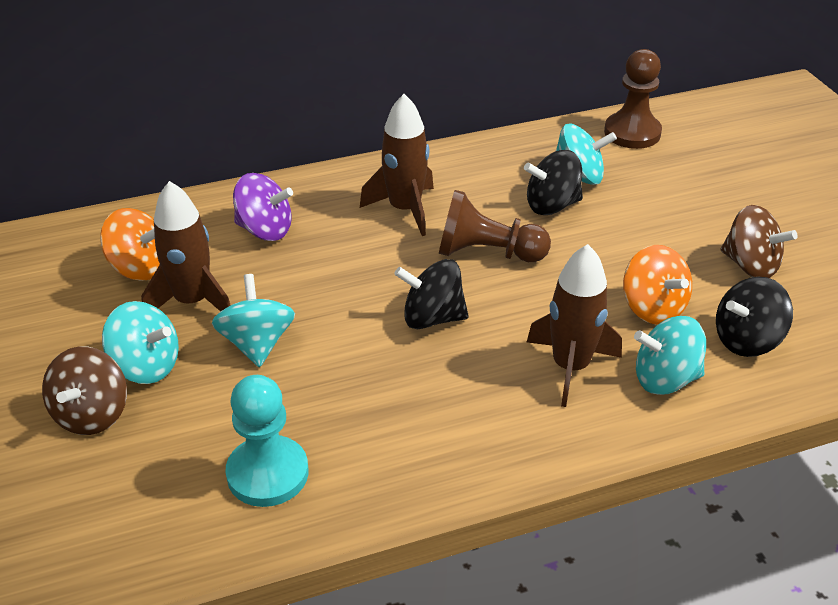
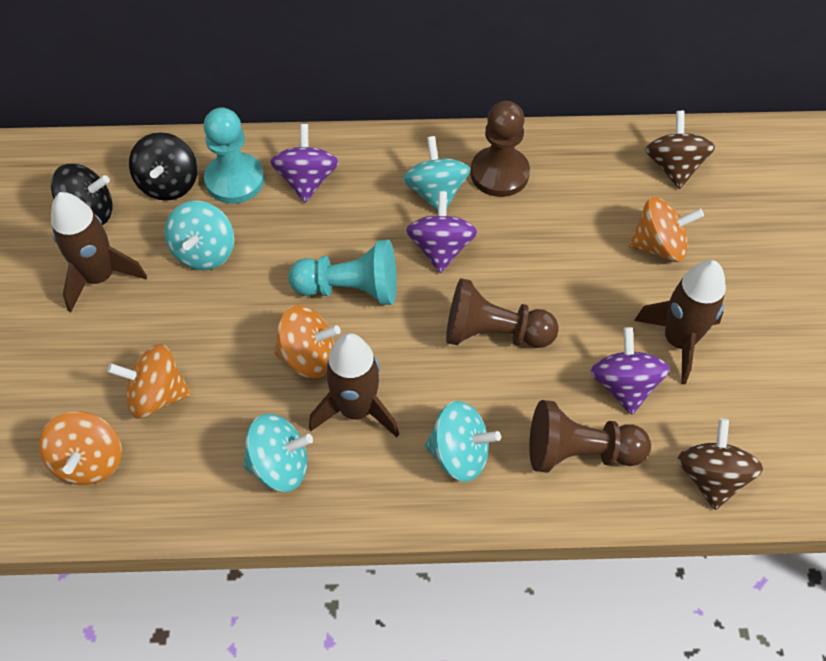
black spinning top: [394,259,469,329] [524,150,583,215] [716,277,793,357] = 3 -> [51,164,113,225] [129,132,197,201] = 2
brown pawn: [439,190,551,262] [604,49,662,149] = 2 -> [446,278,559,348] [471,101,530,197] [529,400,651,473] = 3
orange spinning top: [100,208,160,281] [623,245,692,324] = 2 -> [39,411,122,485] [107,344,191,419] [274,305,341,379] [629,197,704,262] = 4
purple spinning top: [233,173,293,241] = 1 -> [270,124,339,203] [406,192,477,273] [591,327,670,415] = 3
turquoise pawn: [225,375,309,507] = 1 -> [203,108,265,204] [288,240,397,305] = 2

